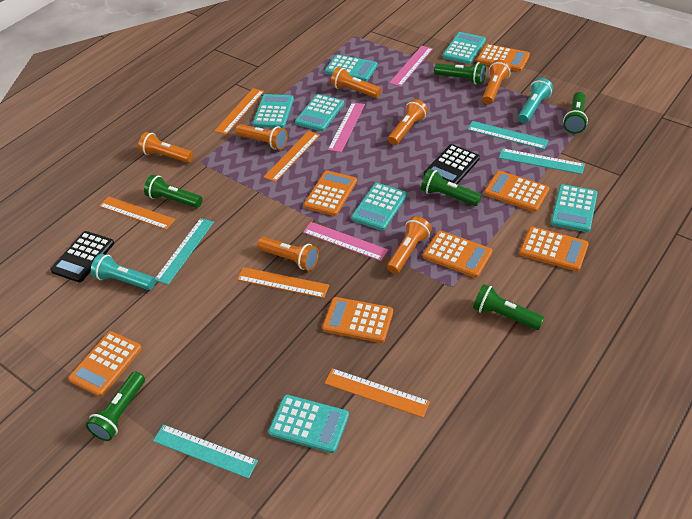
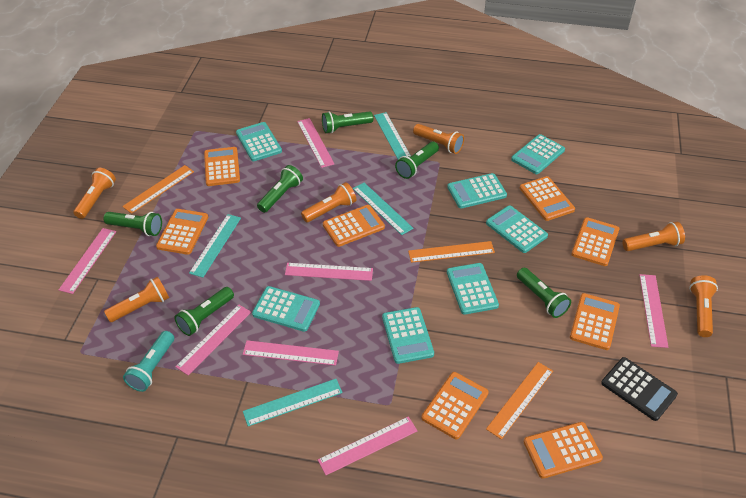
black calculator: [50,231,114,282] [424,144,480,184] = 2 -> [601,357,678,421] = 1
orange calculator: [68,331,142,397] [304,171,357,216] [322,297,393,343] [423,231,492,278] [477,44,530,71] [484,171,549,212] [519,226,589,271] = 7 -> [156,209,208,255] [204,147,240,186] [323,205,385,247] [421,372,489,439] [520,176,575,221] [524,422,603,479] [570,293,620,350] [571,217,619,266] = 8
orange flashlight: [138,132,193,163] [235,124,288,150] [258,237,319,271] [331,67,381,98] [387,216,432,274] [388,99,428,145] [482,59,511,104] = 7 -> [73,168,116,219] [104,276,169,322] [301,182,356,222] [413,124,464,154] [623,222,685,251] [689,275,718,337] = 6
orange ruler: [99,196,175,230] [215,88,264,135] [237,267,329,298] [264,131,320,182] [325,368,430,418] = 5 -> [122,165,194,214] [408,241,495,263] [486,362,553,440] = 3
pink ruler: [303,222,388,261] [328,102,365,152] [389,46,433,87] = 3 -> [59,228,116,294] [175,304,251,375] [243,340,339,366] [285,263,373,281] [297,118,334,168] [318,416,417,475] [639,274,668,348] = 7
turquoise flashlight: [91,254,156,290] [518,78,553,123] = 2 -> [123,331,174,392] = 1

